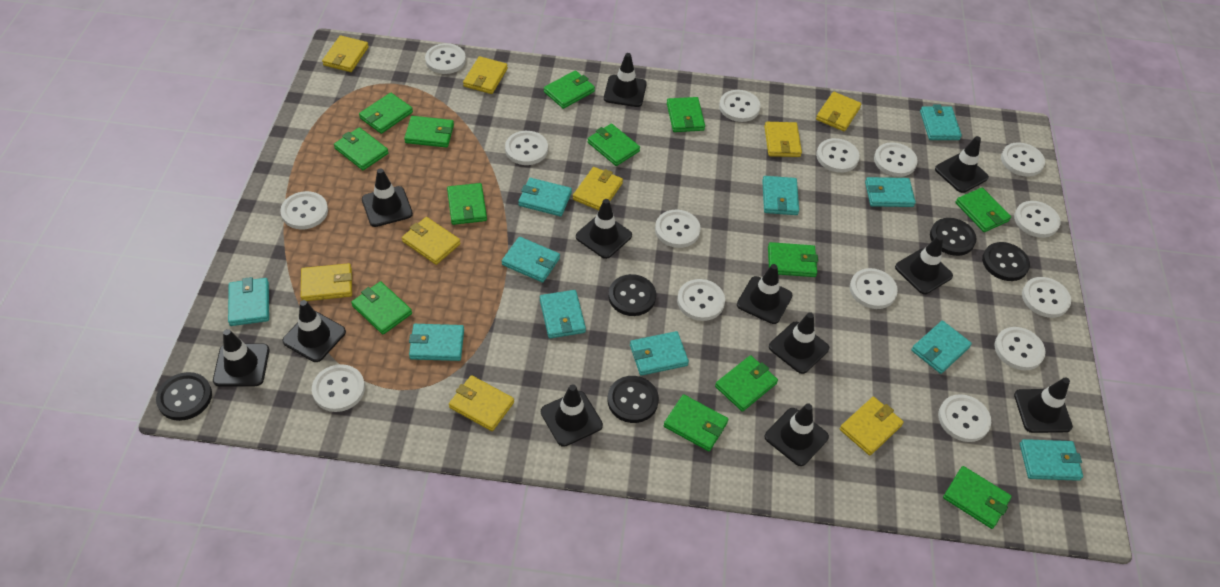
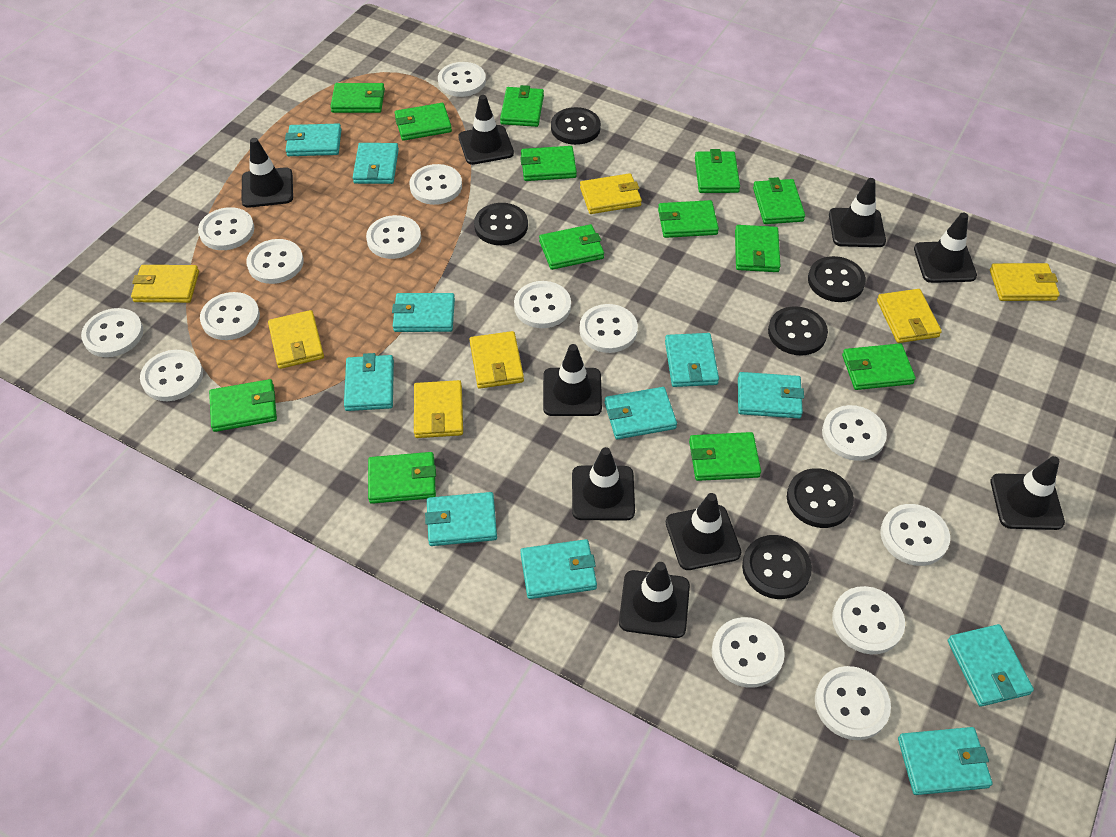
black button: [156,372,212,421] [608,376,659,423] [609,274,656,316] [930,218,976,256] [982,242,1030,281] = 5 -> [474,203,528,245] [551,107,601,145] [742,535,812,599] [768,306,828,356] [787,468,854,528] [808,256,866,302] = 6
black traffic cone: [213,329,269,387] [282,300,346,362] [362,168,413,227] [541,384,603,447] [576,199,632,259] [604,53,647,107] [737,264,792,324] [765,404,829,466] [769,312,829,374] [895,235,953,294] [935,136,989,193] [1014,377,1073,433] = 12 -> [242,138,293,208] [458,95,514,165] [543,344,602,416] [572,447,635,520] [619,562,690,638] [666,493,741,570] [829,178,886,247] [914,213,977,283] [991,456,1065,530] = 9
yellow wallet: [301,263,352,301] [322,36,369,72] [402,217,461,265] [449,375,514,431] [463,56,508,94] [573,167,623,210] [764,122,802,157] [816,92,862,132] [840,397,904,455] = 9 -> [131,265,199,303] [268,310,324,369] [414,380,463,438] [469,331,524,389] [580,173,642,214] [877,289,942,343] [990,263,1060,301] = 7

